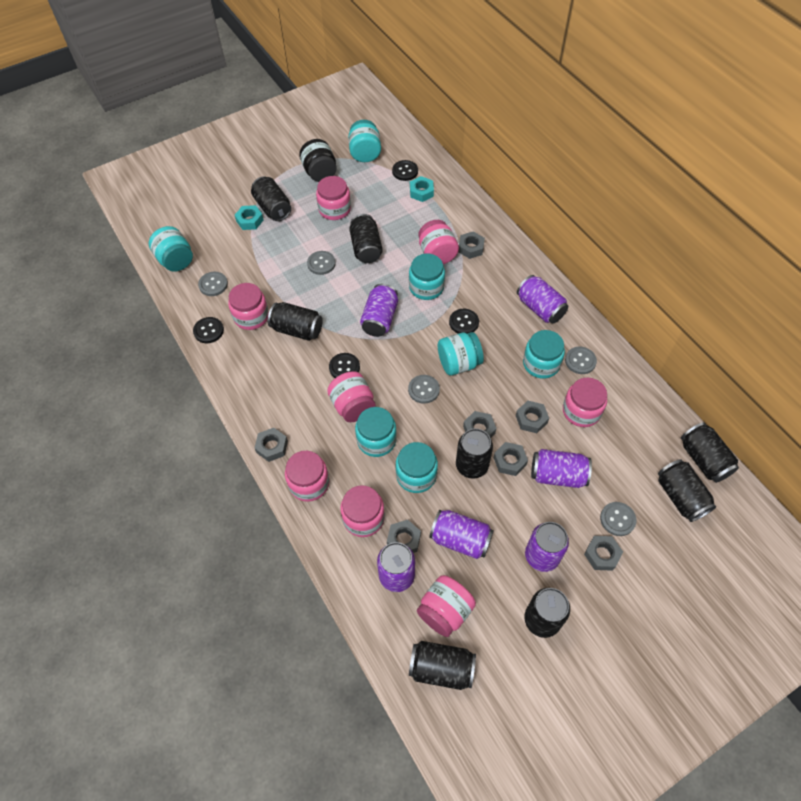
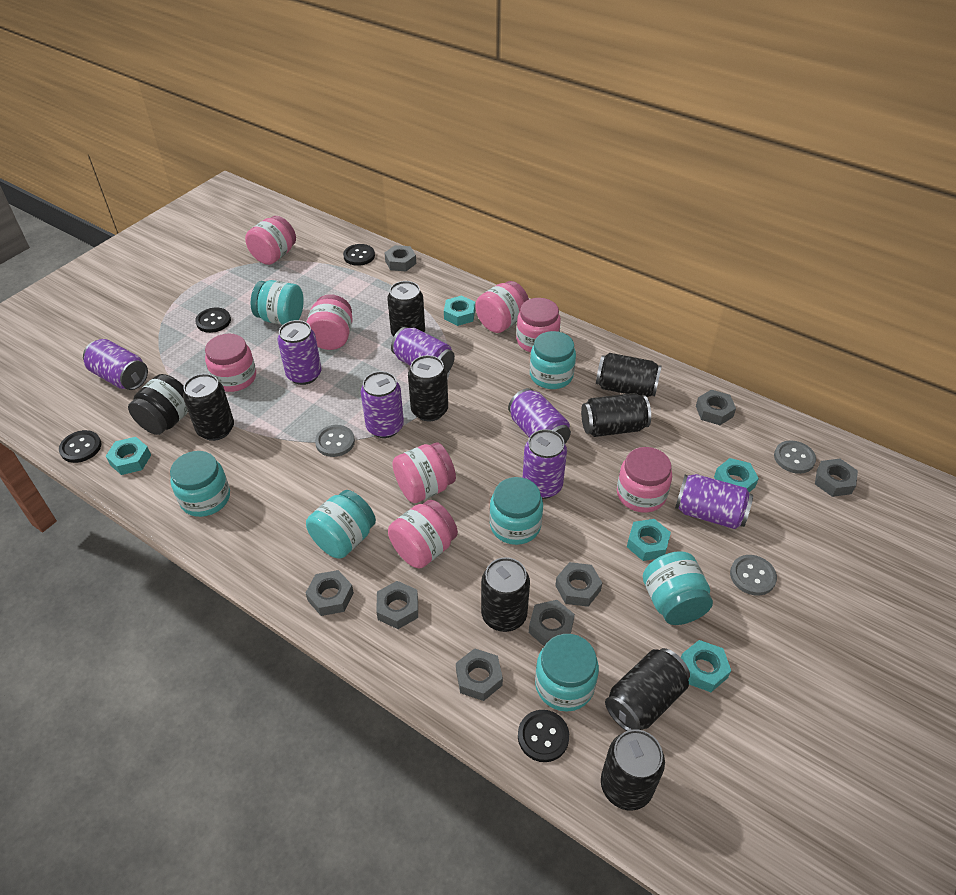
grey button: [198,272,228,296] [307,251,336,275] [408,375,440,404] [565,347,597,374] [600,502,637,536] = 5 -> [315,425,355,457] [730,555,777,596] [774,440,816,474] = 3
grey nut: [255,428,288,462] [387,520,421,553] [458,231,485,259] [463,411,496,438] [494,442,528,476] [516,401,549,433] [584,536,623,571] = 7 -> [306,570,354,616] [376,581,418,629] [384,245,416,271] [456,648,503,701] [529,600,575,646] [555,562,602,607] [696,389,736,425] [815,459,858,497] = 8
purple can: [360,284,398,337] [377,542,415,592] [429,510,494,559] [517,275,568,324] [525,522,569,572] [531,449,592,488] = 6 -> [83,339,148,390] [277,320,322,385] [361,371,404,438] [391,327,455,373] [508,388,571,443] [523,429,567,499] [675,474,753,529] = 7
turquoise nut: [235,205,263,230] [410,176,434,202] = 2 -> [106,437,151,475] [444,296,475,326] [627,519,671,561] [681,640,731,692] [714,458,759,492] = 5

